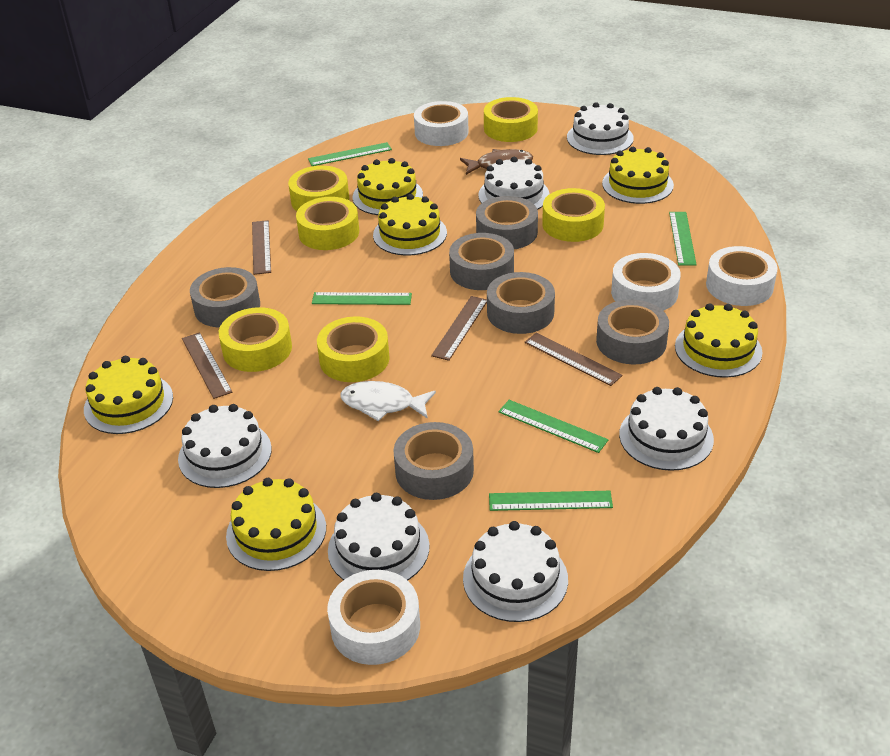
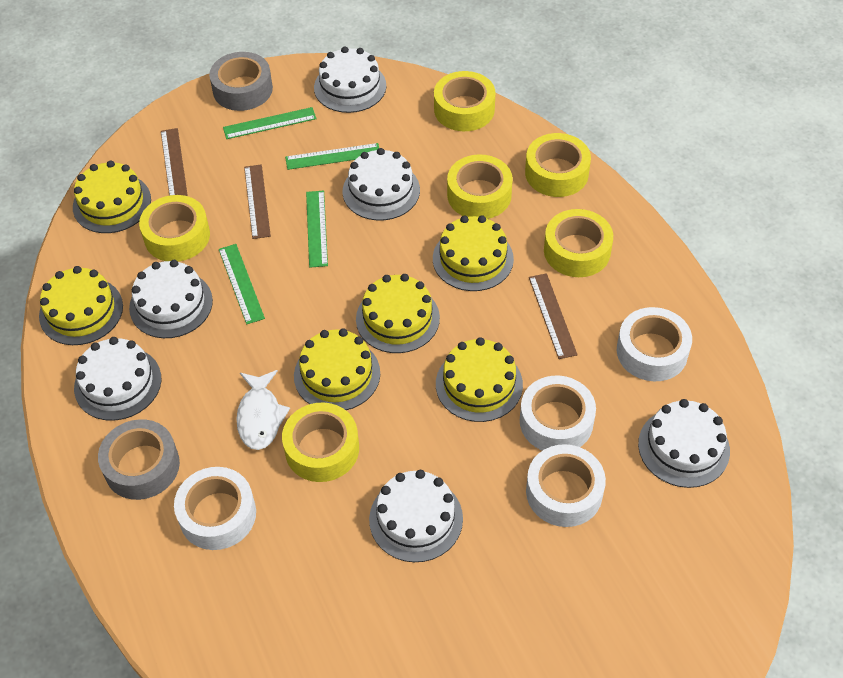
brown fish: [460,149,533,175] = 1 -> none = 0
brown ruler: [182,332,233,399] [252,220,271,275] [431,296,487,361] [525,333,622,386] = 4 -> [161,128,188,196] [244,164,271,239] [529,273,578,359] = 3
green ruler: [308,142,392,166] [312,292,412,305] [489,491,613,511] [498,400,608,453] [669,212,697,266] = 5 -> [219,244,265,324] [223,107,316,139] [285,143,379,170] [306,191,328,268] = 4
grey tape: [190,267,260,328] [394,422,474,500] [449,233,514,290] [476,196,538,249] [487,272,555,334] [596,299,669,365] = 6 -> [98,419,180,500] [209,52,273,111] = 2

